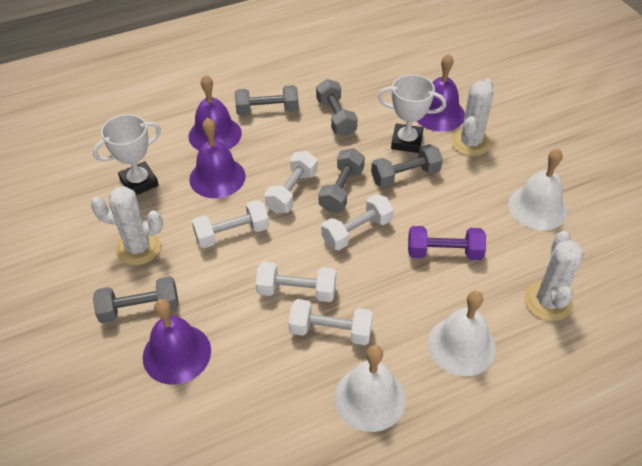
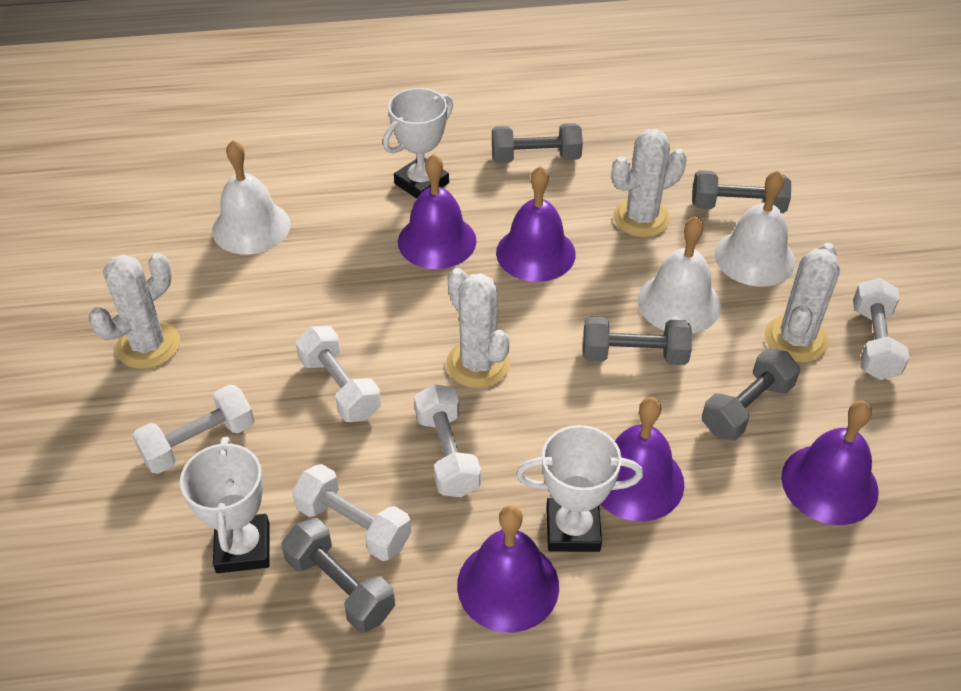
purple bell: [143,299,211,385] [189,75,242,150] [189,118,246,198] [417,54,465,132] = 4 -> [398,154,477,269] [457,505,559,633] [496,166,576,282] [601,397,684,521] [781,401,879,525] = 5
purple dumbbell: [408,226,486,260] = 1 -> none = 0
white cactus: [91,186,163,265] [451,79,494,156] [524,231,584,321] = 3 -> [89,253,180,369] [446,268,510,388] [611,129,687,237] [765,243,840,363] = 4
white trophy: [93,114,161,195] [378,74,446,153] = 2 -> [180,437,270,573] [383,88,453,199] [516,425,643,552] = 3

